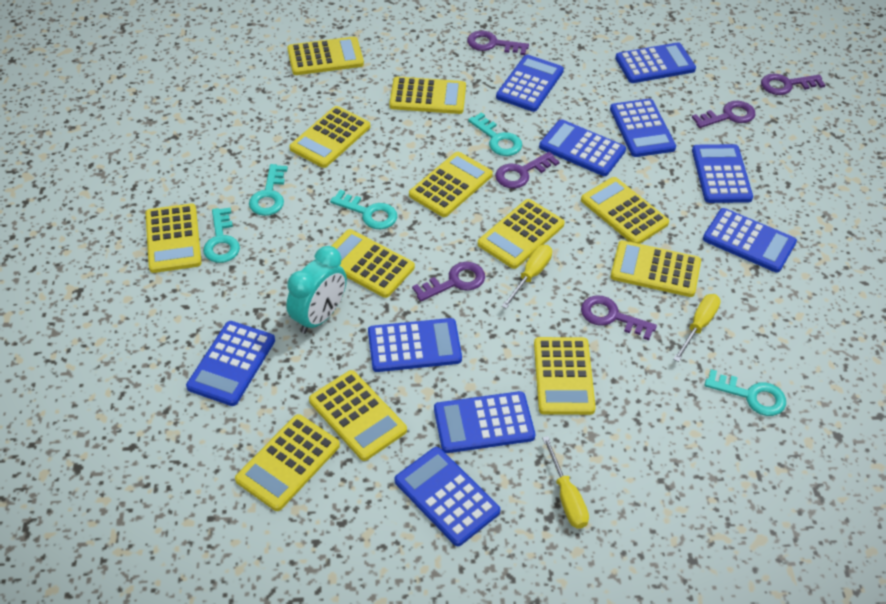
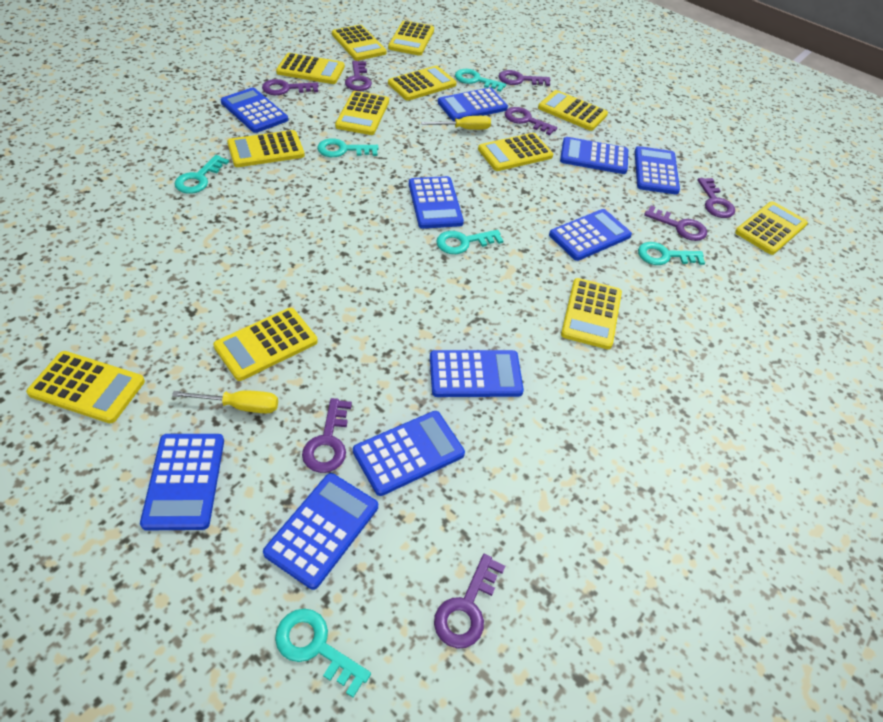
purple key: [412,262,485,302] [467,31,529,55] [495,152,559,189] [581,295,657,340] [692,101,756,128] [761,73,825,95] = 6 -> [262,79,319,95] [302,398,352,473] [345,61,372,91] [434,554,505,649] [499,70,550,86] [505,107,557,135] [644,205,707,241] [697,178,735,218] = 8
turquoise clock: [286,246,347,334] = 1 -> none = 0
turquoise key: [203,207,240,263] [249,164,288,216] [330,190,397,229] [468,112,522,156] [705,369,786,416] = 5 -> [175,155,229,194] [275,609,371,698] [317,138,379,157] [436,230,503,254] [455,69,506,92] [638,242,705,265] = 6
yellow screwdriver: [502,245,552,309] [542,436,589,529] [673,294,721,362] = 3 -> [172,391,278,413] [421,116,491,130] = 2

